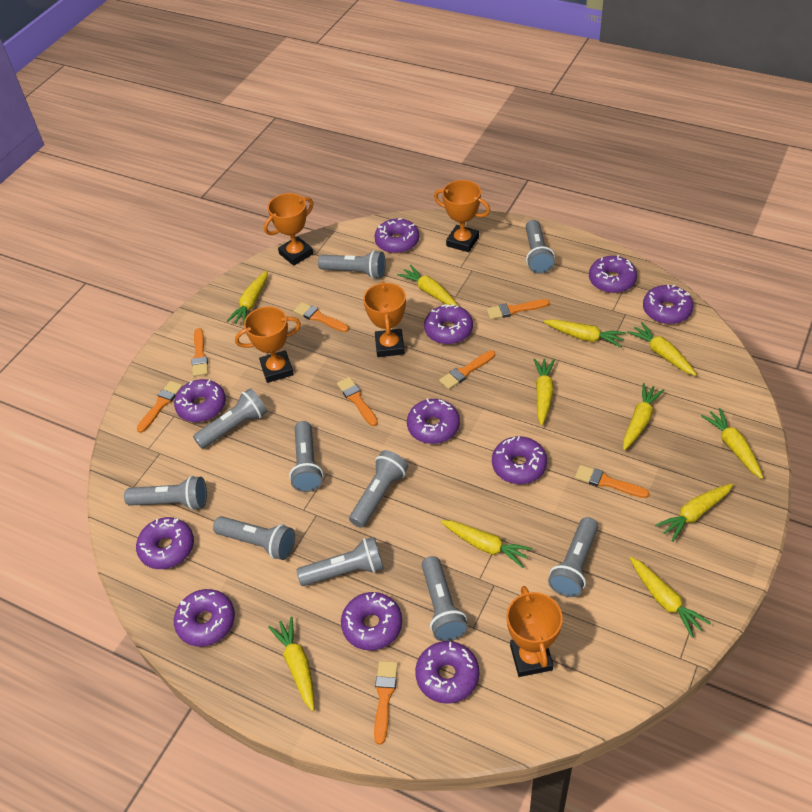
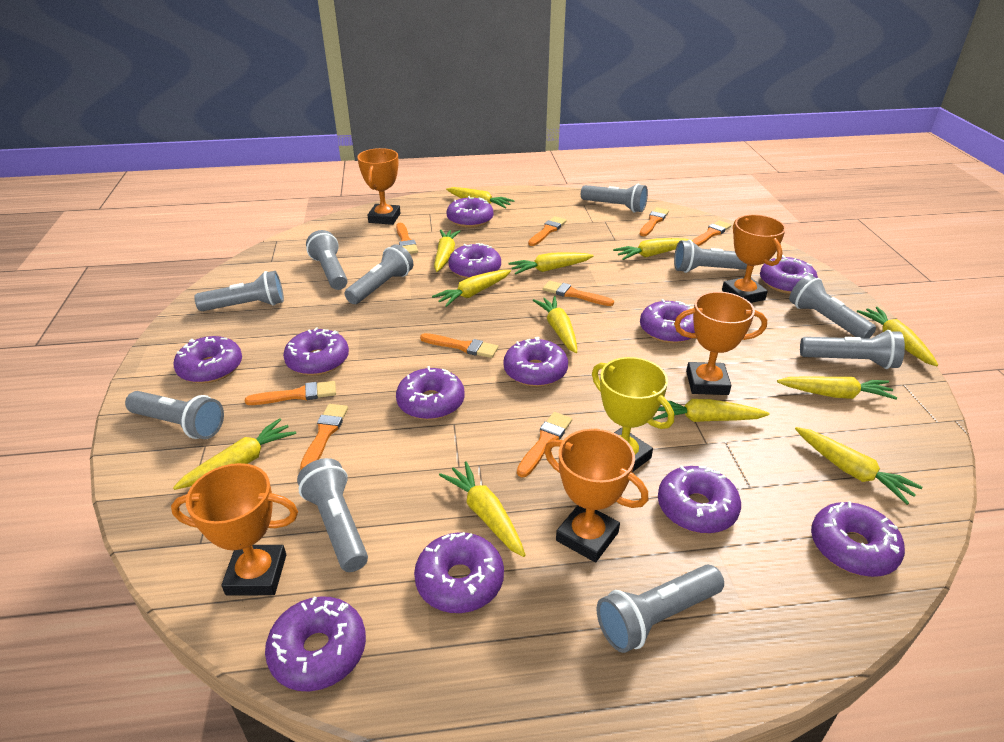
orange brush: [137,381,183,433] [192,328,208,376] [294,302,349,332] [337,377,378,426] [374,661,398,745] [439,350,495,390] [486,299,550,320] [575,465,649,498] = 8 -> [245,381,336,405] [300,404,348,470] [396,223,418,254] [420,333,498,358] [517,412,572,477] [528,216,567,246] [543,281,614,306] [640,207,669,236] [693,220,731,246] = 9
purple donut: [136,517,194,569] [174,379,226,422] [174,589,235,647] [341,592,402,651] [374,218,419,253] [407,398,460,444] [415,641,479,704] [424,304,473,344] [492,436,547,484] [589,255,637,293] [643,285,693,324] = 11 -> [173,336,242,384] [265,596,366,691] [283,327,349,376] [396,366,465,420] [414,532,504,613] [447,196,493,228] [449,243,501,279] [503,337,568,387] [640,299,695,344] [658,466,741,534] [760,255,818,294] [811,501,905,577] = 12
yellow carrot: [226,270,268,325] [268,617,314,711] [397,265,457,306] [441,520,533,568] [534,358,555,426] [543,319,626,348] [623,383,664,450] [627,322,697,376] [630,557,711,638] [655,484,733,542] [701,408,763,479] = 11 -> [173,418,296,490] [432,270,511,307] [434,230,460,272] [439,461,526,557] [446,187,515,209] [508,252,594,274] [533,296,577,353] [613,238,693,260] [653,399,770,422] [777,376,897,399] [795,427,923,505] [857,307,938,366] = 12
yellow trophy: none = 0 -> [592,357,674,472] = 1

